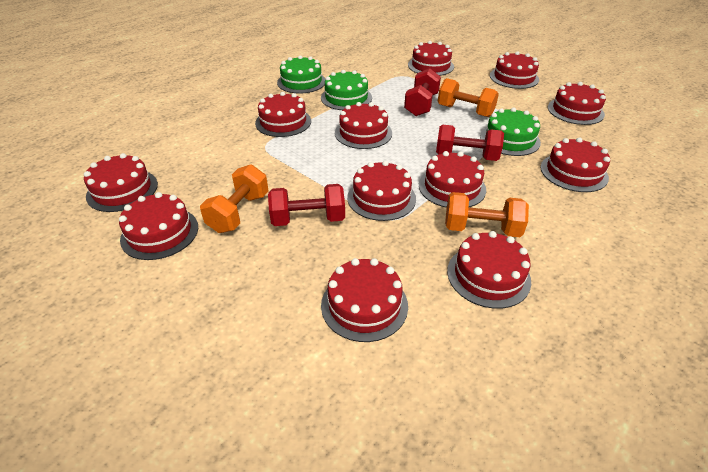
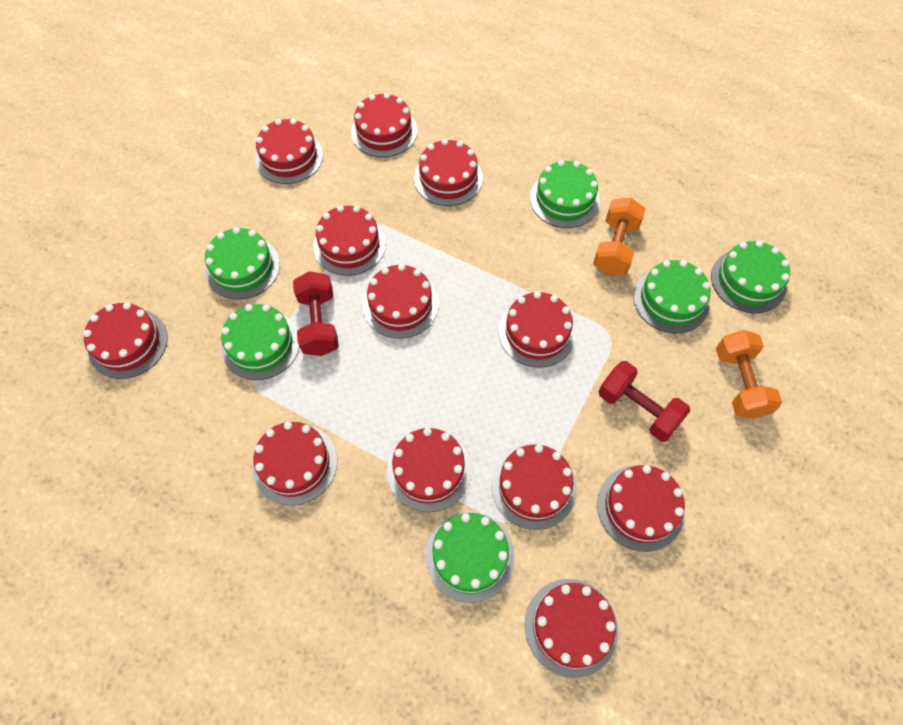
green cake: [277,55,325,94] [321,70,372,110] [480,108,541,156] = 3 -> [205,227,280,299] [221,304,299,380] [425,512,514,603] [530,160,600,228] [633,260,711,333] [711,240,790,313] = 6
orange dumbbell: [200,164,269,233] [438,78,499,117] [445,192,529,237] = 3 -> [593,198,645,275] [716,330,782,419] = 2
red dumbbell: [268,184,345,226] [404,68,441,116] [436,125,504,161] = 3 -> [293,271,339,356] [598,361,690,442] = 2

